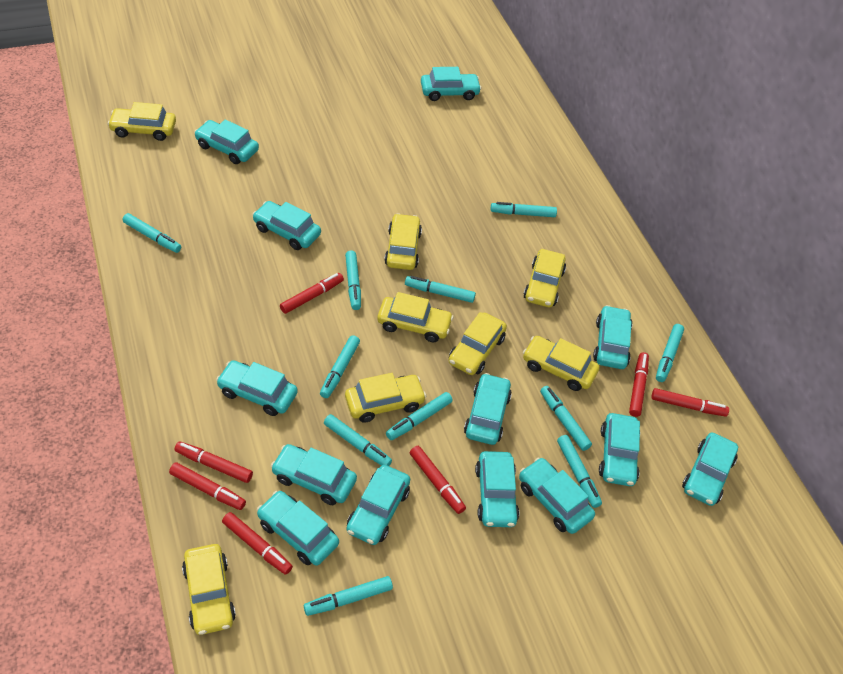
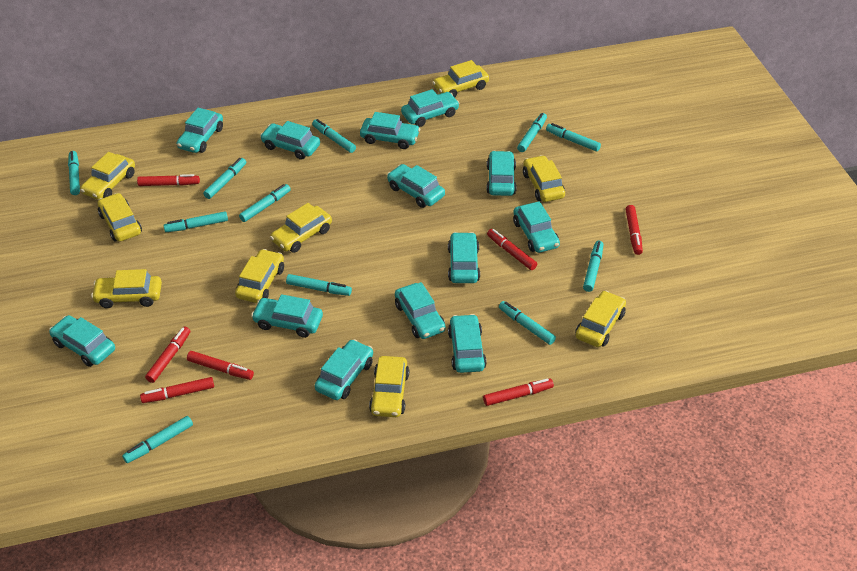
yellow car: [108,102,176,141] [182,544,236,635] [345,373,426,423] [377,292,454,343] [384,213,422,270] [448,312,507,375] [523,336,599,391] [524,249,566,307] = 8 -> [80,152,135,200] [91,269,162,308] [98,193,142,242] [235,249,284,303] [270,203,332,253] [369,356,409,417] [432,60,489,98] [523,155,565,202] [575,291,626,347] = 9

